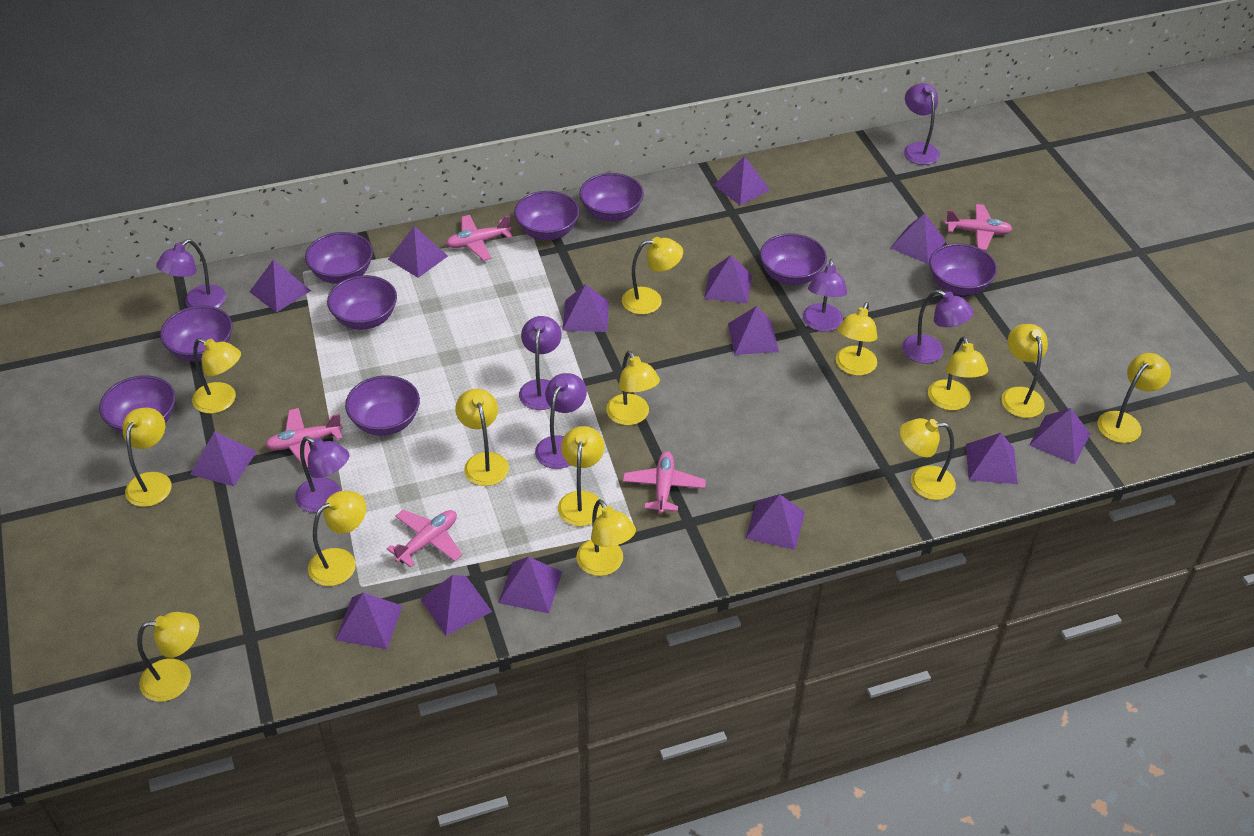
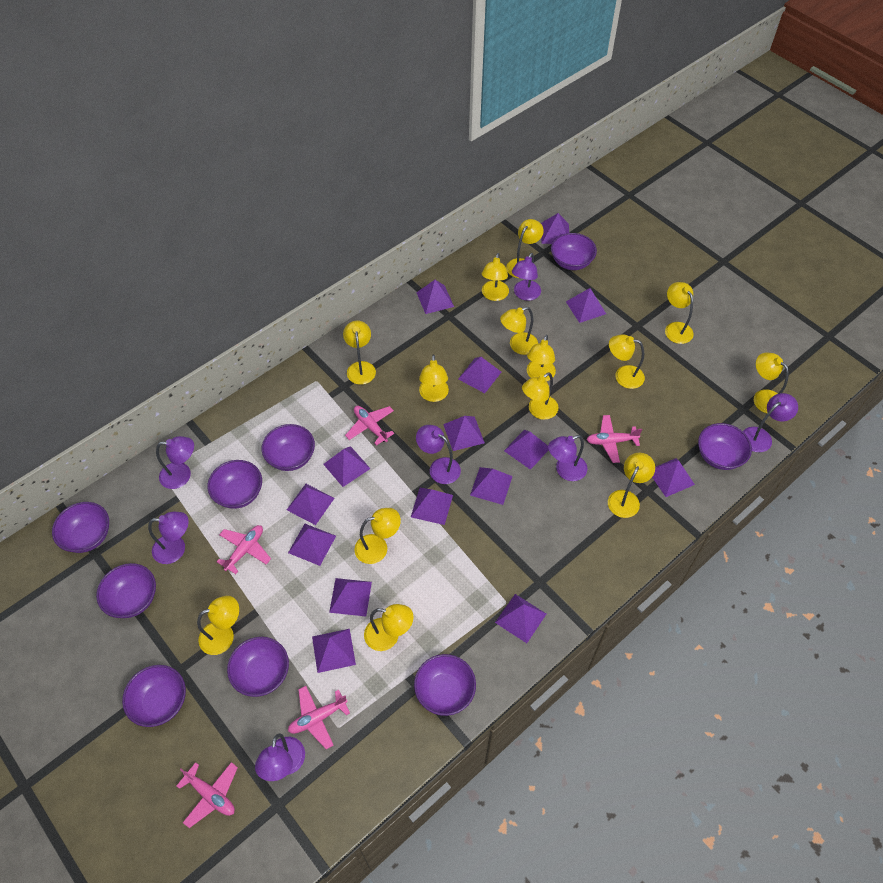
purple pyramid: [190,431,257,486] [249,260,311,312] [336,593,403,649] [388,226,448,278] [420,575,492,636] [498,557,562,613] [562,284,609,332] [704,255,752,304] [714,156,770,205] [728,306,779,355] [745,494,805,550] [890,213,946,264] [966,433,1018,484] [1029,408,1091,464] = 14 -> [287,484,335,525] [288,524,336,566] [312,629,356,673] [323,446,371,487] [329,578,372,616] [411,488,453,525] [416,280,454,314] [443,416,485,451] [458,357,501,393] [470,467,513,505] [495,594,546,643] [504,430,549,470] [541,213,569,244] [566,288,606,323] [652,458,695,497] = 15

